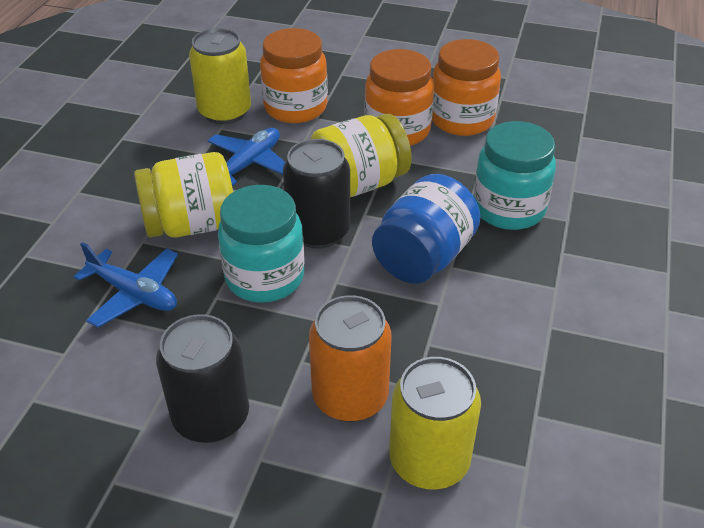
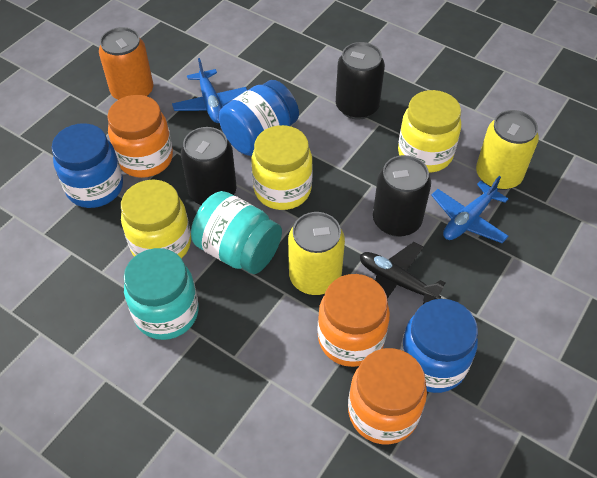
black can: [156,314,249,443] [283,139,350,249] = 2 -> [181,127,236,205] [336,42,385,120] [373,155,431,237] = 3
black plane: none = 0 -> [360,242,445,304] = 1
blue jar: [372,174,480,284] = 1 -> [51,123,123,208] [219,80,299,156] [400,299,478,393] = 3
yellow jar: [134,152,233,238] [310,114,412,197] = 2 -> [121,180,191,258] [252,125,313,210] [398,90,461,173] = 3

